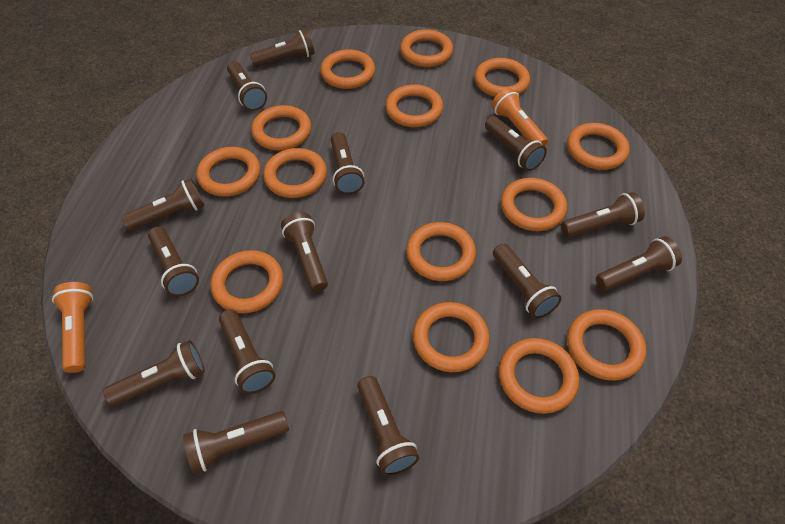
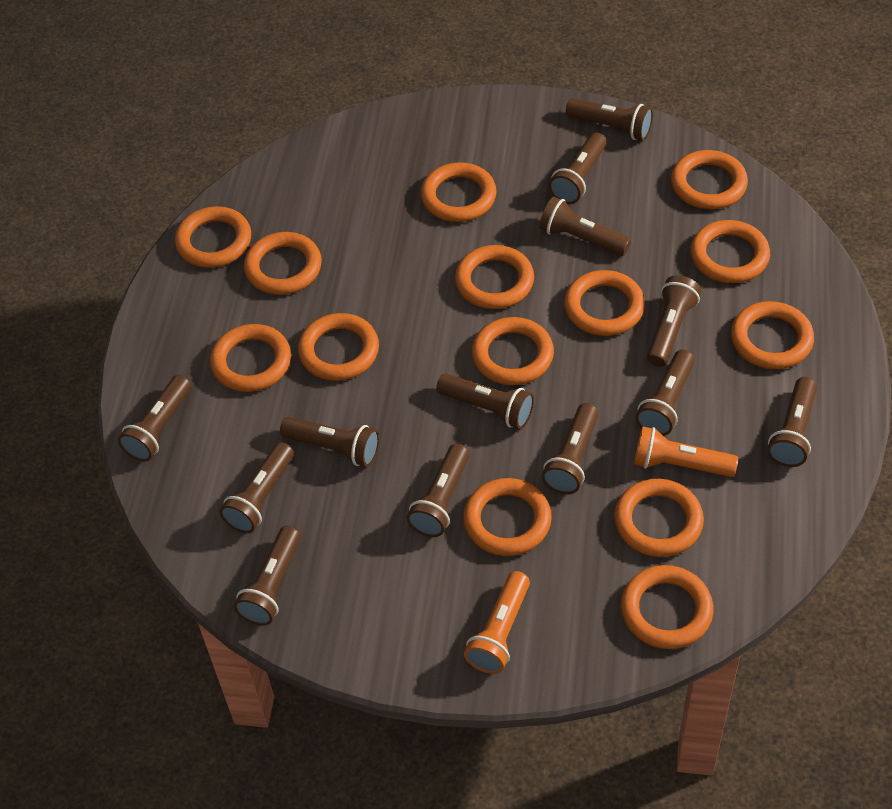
brown flashlight: [103,340,205,406] [121,179,205,231] [148,227,199,296] [183,411,289,474] [219,309,275,394] [227,61,267,111] [249,29,315,67] [281,212,328,292] [331,132,364,195] [357,376,419,476] [485,116,547,171] [493,243,562,319] [561,192,645,237] [596,236,682,291] = 14 -> [118,375,191,461] [220,442,294,533] [234,526,301,626] [280,417,380,467] [406,444,470,537] [436,373,534,429] [539,197,631,256] [542,403,599,494] [549,132,607,204] [566,98,653,140] [636,350,695,436] [647,275,701,367] [767,377,817,467] = 13

